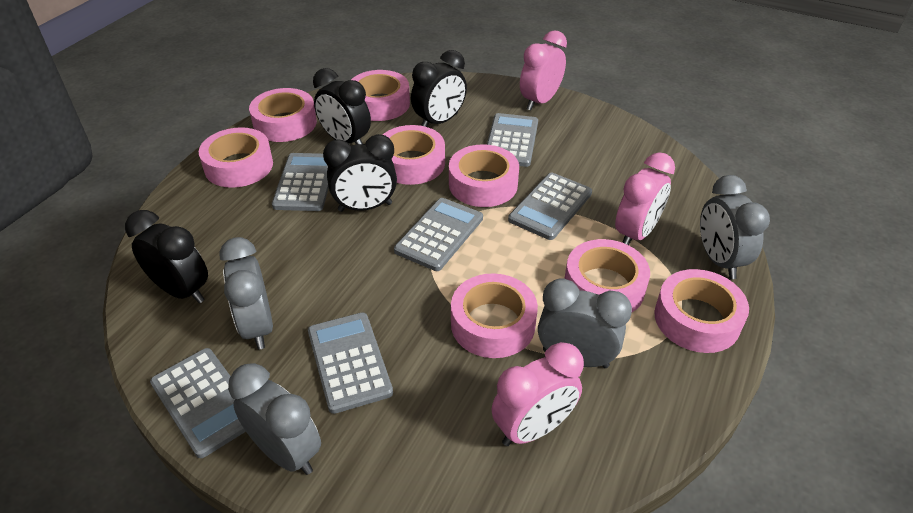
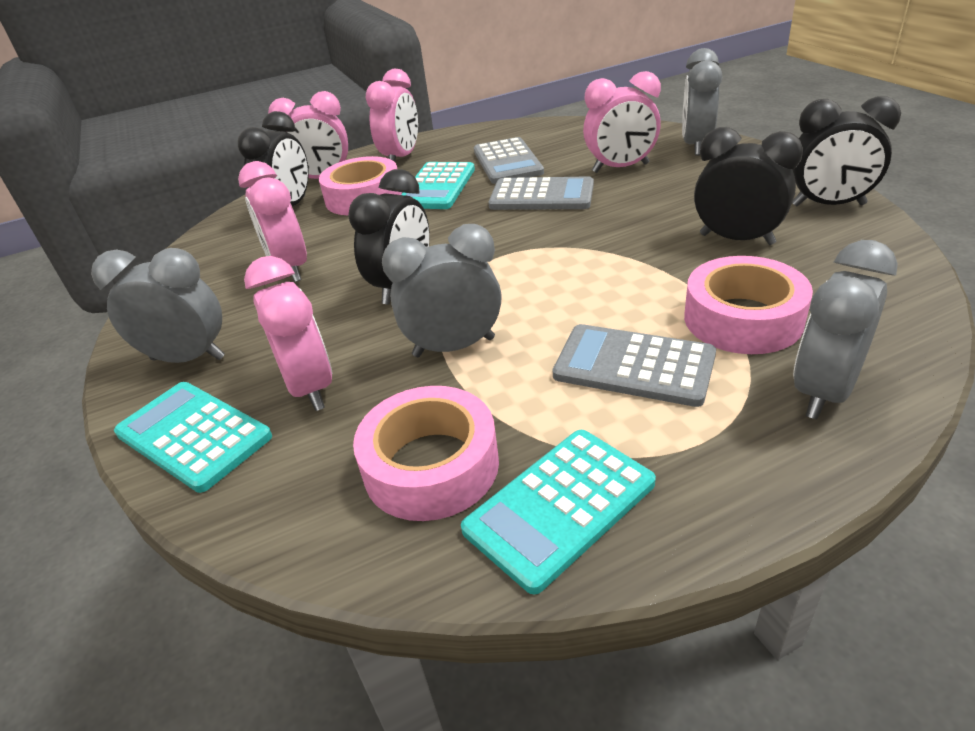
grey calculator: [150,348,246,458] [272,153,329,211] [308,312,393,414] [394,198,483,271] [487,113,538,167] [508,172,592,240] = 6 -> [474,137,544,184] [488,176,594,210] [553,324,716,407] = 3
pink clock: [492,342,584,446] [520,30,567,111] [615,152,675,245] = 3 -> [238,161,307,282] [244,256,333,411] [268,91,348,179] [366,69,418,162] [583,71,661,173] = 5
pink tape: [199,127,273,188] [249,88,317,142] [351,70,410,121] [383,125,445,185] [449,144,519,207] [451,273,538,358] [564,239,650,312] [654,269,749,353] = 8 -> [319,156,402,215] [353,386,499,521] [684,256,813,354] = 3
turquoise calculator: none = 0 -> [114,382,272,493] [401,162,475,209] [461,430,656,595] = 3

